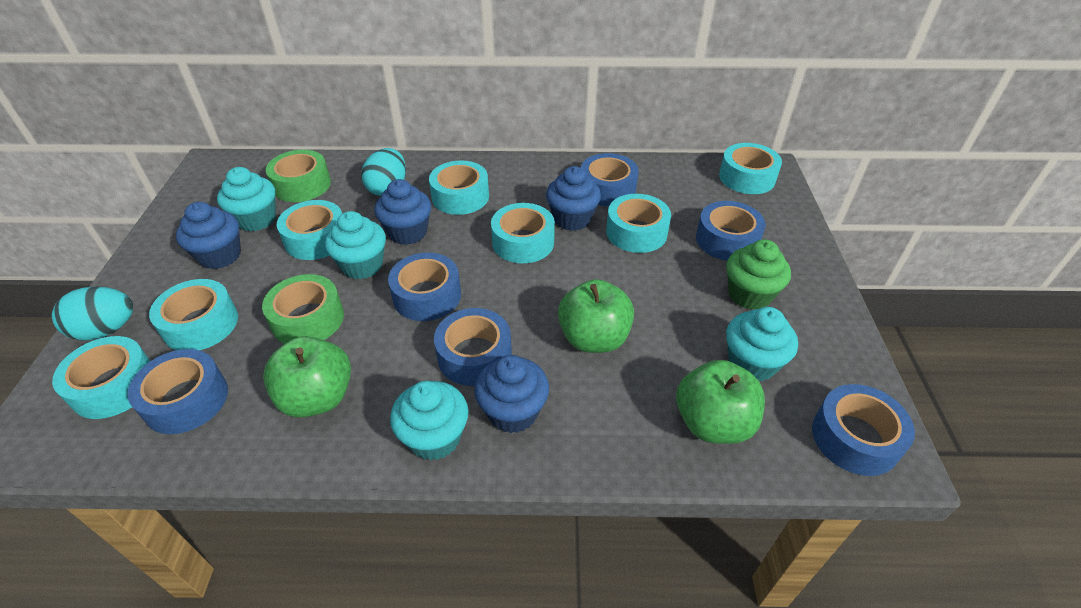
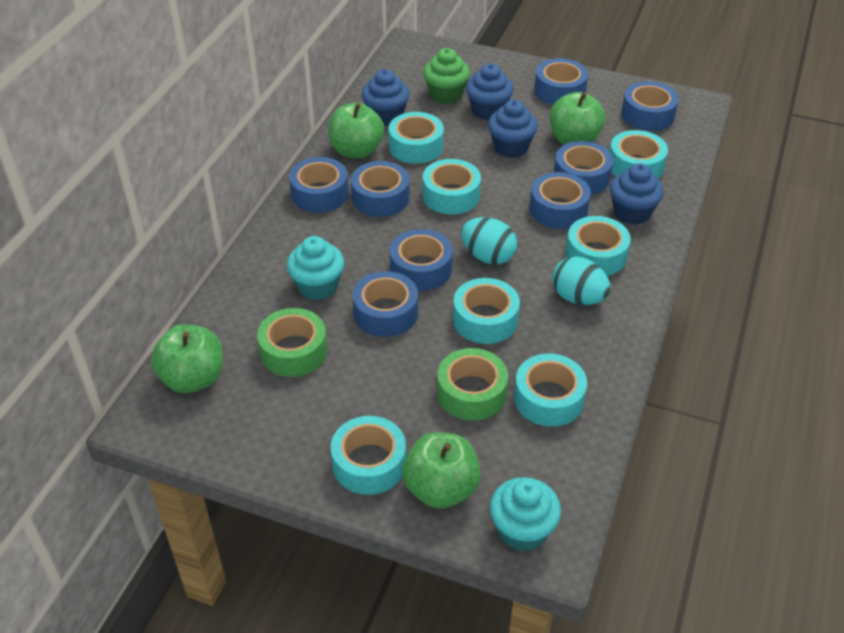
blue tape: [128,349,228,434] [388,253,461,321] [434,308,512,386] [581,153,639,206] [696,201,766,261] [812,384,915,476] = 6 -> [289,157,349,213] [351,161,410,217] [352,271,418,337] [390,229,453,291] [529,172,591,229] [534,58,588,105] [554,141,613,195] [622,81,679,131] = 8
green apple: [263,336,351,417] [558,279,634,353] [676,360,765,444] = 3 -> [151,324,223,393] [328,103,384,159] [402,432,481,509] [549,92,606,145] = 4
turquoise cupcake: [217,167,276,231] [325,211,386,279] [390,381,469,461] [726,307,798,381] = 4 -> [287,236,344,300] [490,477,561,552] = 2

